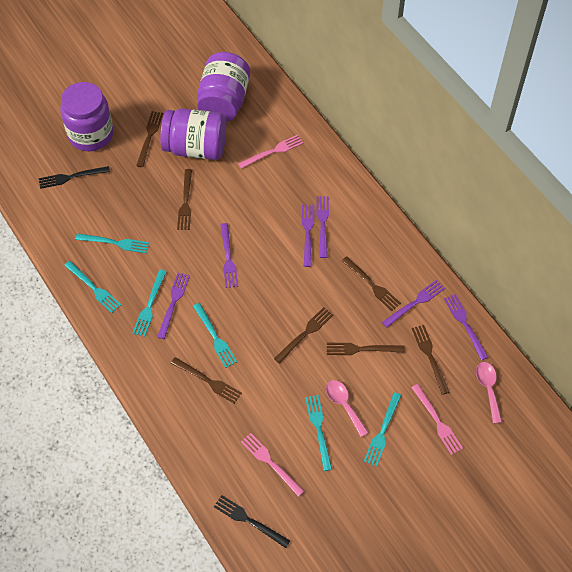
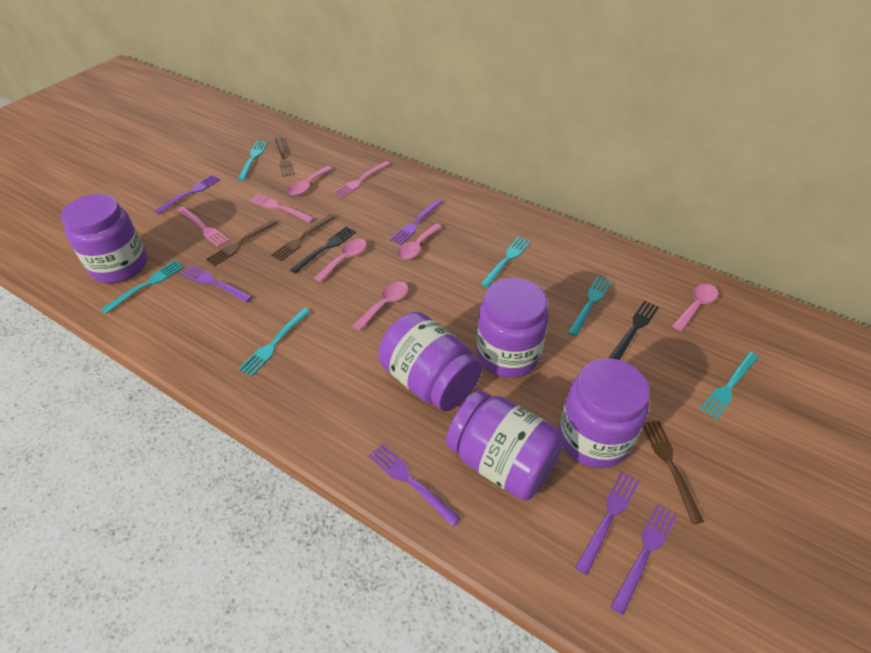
brown fork: [136,111,163,167] [171,357,242,404] [177,169,192,230] [274,307,333,364] [327,343,405,355] [342,256,401,311] [412,325,449,395] = 7 -> [206,220,278,266] [271,214,336,261] [275,137,295,177] [643,421,704,524] = 4
pink spoon: [326,380,368,437] [476,362,502,424] = 2 -> [287,166,332,196] [314,239,367,282] [353,282,408,331] [397,224,442,260] [672,284,718,331] = 5
purple jar: [60,82,113,151] [160,108,226,160] [197,52,250,122] = 3 -> [61,194,147,283] [378,312,482,411] [446,390,565,501] [476,278,549,378] [559,358,650,468] = 5

